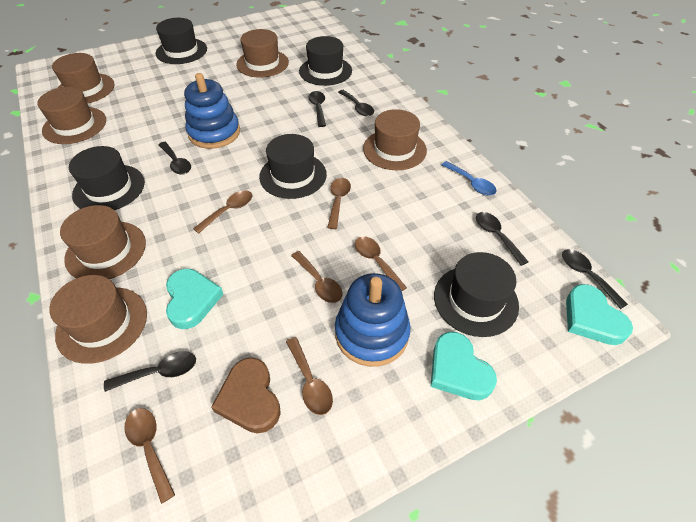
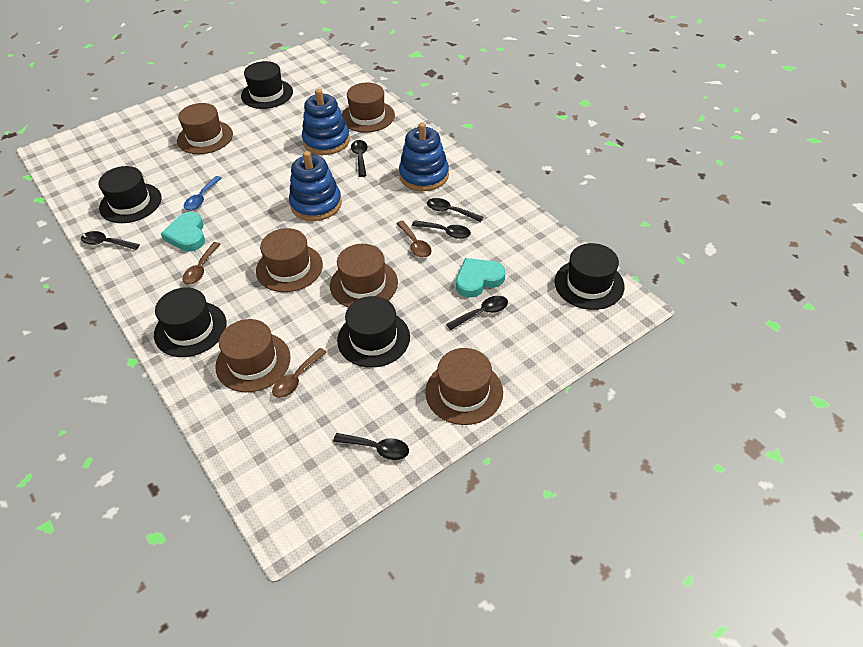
blue stacking toy: [184,73,240,149] [335,273,410,367] = 2 -> [289,151,342,221] [302,89,350,155] [399,122,449,191] = 3
brown heart: [211,357,281,434] = 1 -> none = 0
brown spoon: [124,408,175,504] [193,190,252,234] [286,337,333,415] [291,251,343,303] [327,178,351,229] [355,236,407,291] = 6 -> [182,242,220,284] [272,348,327,398] [396,221,431,258] = 3
turquoise heart: [166,269,223,329] [431,332,497,400] [566,284,633,345] = 3 -> [161,212,205,252] [456,258,505,298] = 2

